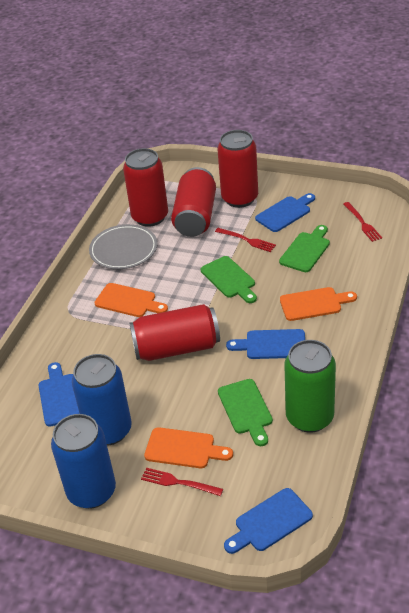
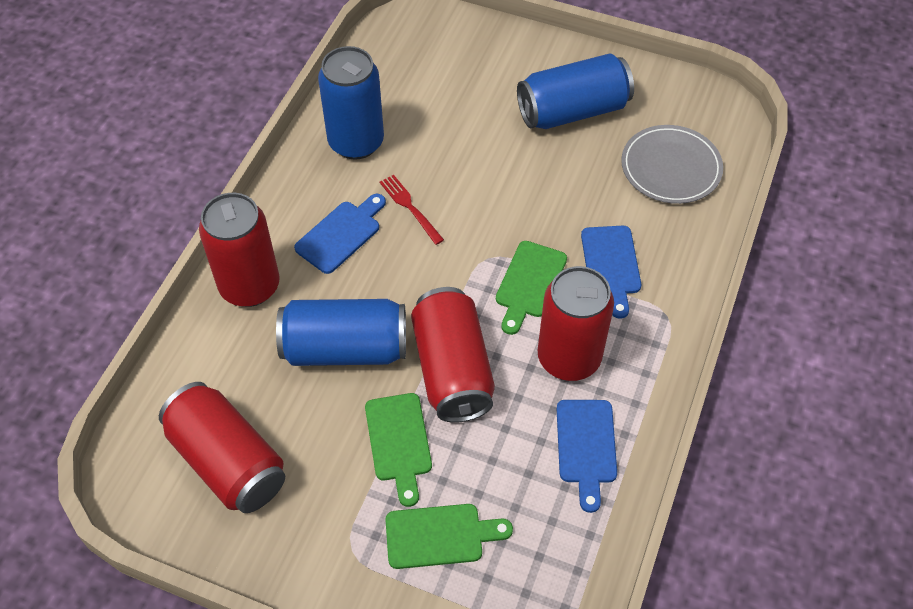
blue can: [51,414,116,509] [72,354,132,445] = 2 -> [276,299,406,366] [318,46,384,160] [517,53,634,129] = 3
blue cutting board: [38,362,80,427] [224,488,313,554] [226,329,305,359] [255,193,315,232] = 4 -> [294,194,386,274] [557,400,617,513] [581,226,641,319] = 3
green can: [284,340,336,433] = 1 -> none = 0
orange cutting board: [95,283,168,317] [144,427,233,468] [280,287,357,321] = 3 -> none = 0
red fork: [141,468,223,496] [215,228,276,252] [343,202,382,242] = 3 -> [380,175,444,245] = 1

